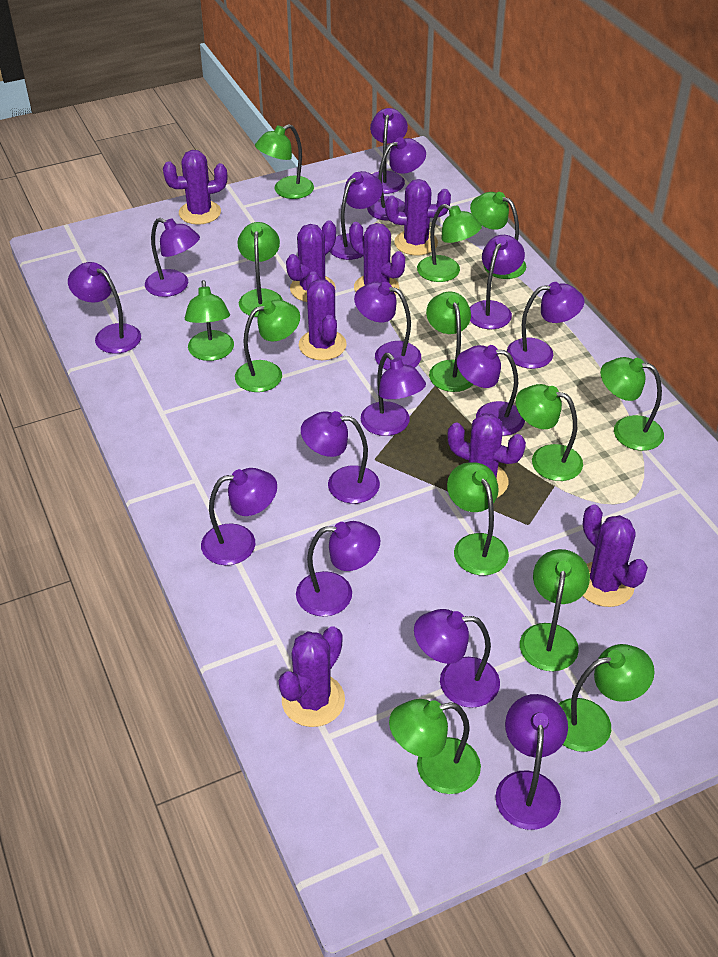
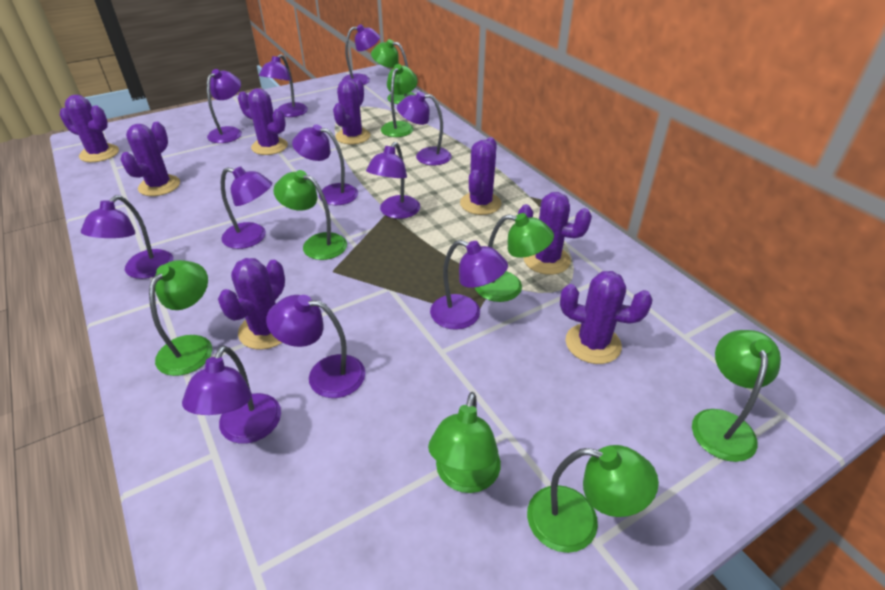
green lamp: [185,280,234,361] [235,300,300,392] [237,222,283,317] [255,124,314,199] [389,699,481,794] [417,204,482,282] [426,291,473,392] [447,462,509,575] [470,192,526,279] [516,384,583,481] [520,549,590,671] [558,644,655,752] [600,357,664,451] = 13 -> [149,260,212,376] [273,170,347,260] [371,39,415,104] [381,64,418,137] [428,392,501,493] [475,213,554,302] [527,445,659,553] [692,330,781,462] = 8
purple lamp: [68,262,141,354] [145,218,200,297] [201,468,277,565] [296,521,380,617] [301,411,380,504] [330,171,383,260] [354,282,421,370] [361,353,426,436] [367,137,426,221] [370,108,408,194] [414,609,500,708] [457,345,525,436] [470,235,525,329] [495,694,568,830] [507,282,584,369] = 15 -> [81,195,173,279] [182,345,281,444] [207,69,242,143] [221,166,272,249] [259,54,308,117] [266,295,365,398] [292,124,358,205] [342,24,380,85] [366,142,420,219] [397,91,451,165] [430,240,508,330] = 11

